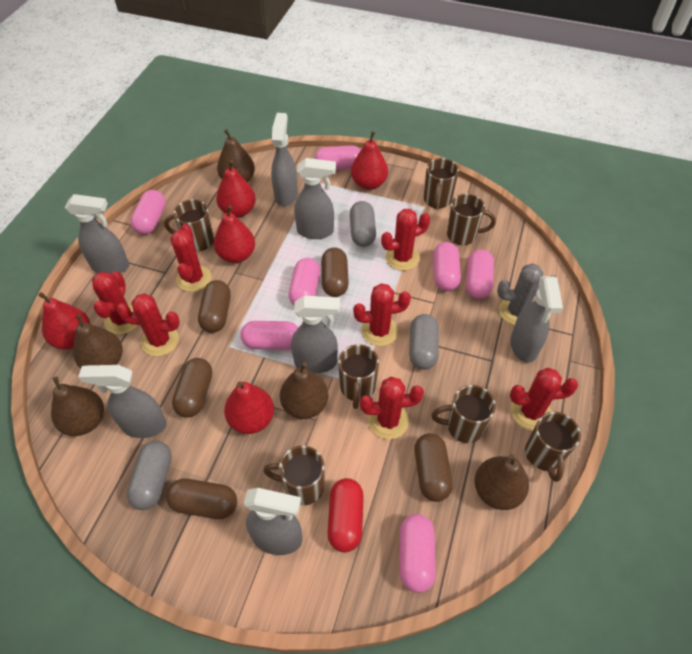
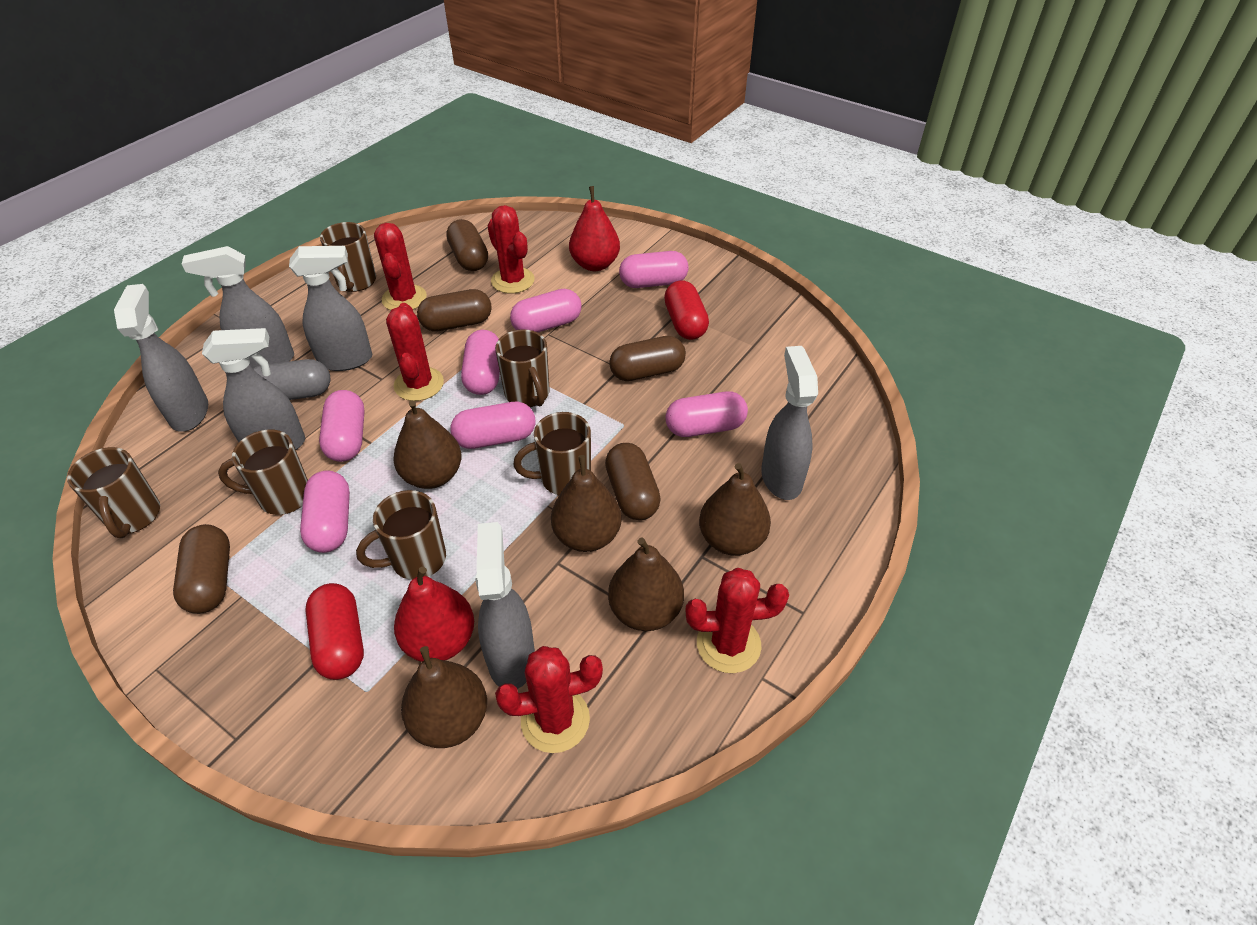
brown mug: [164,199,214,251] [264,445,325,505] [338,344,379,409] [424,158,459,209] [432,385,496,443] [447,194,496,245] [525,412,581,482] = 7 -> [67,447,160,538] [218,430,308,515] [320,222,376,292] [356,490,446,580] [495,329,550,407] [513,412,591,495] = 6
grey cactus: [497,263,556,326] = 1 -> none = 0
grey capsule: [127,441,172,510] [350,201,376,247] [409,314,439,370] = 3 -> [253,359,331,400] = 1
grey spray bottle: [65,194,129,274] [78,365,167,438] [244,488,302,555] [271,113,298,206] [291,296,340,374] [294,158,336,239] [510,276,563,363] = 7 -> [114,284,208,432] [182,246,294,368] [202,328,305,450] [289,246,372,371] [475,522,535,689] [761,346,818,500] = 6
red cactus: [92,271,138,334] [117,293,180,356] [170,224,211,292] [353,283,411,346] [360,377,424,439] [381,209,431,271] [510,368,578,430] = 7 -> [374,223,427,310] [386,303,444,401] [487,205,535,294] [495,646,603,753] [685,568,789,673] = 5
red capsule: [328,478,364,552] = 1 -> [305,583,364,680] [664,280,709,340] = 2
red pear: [38,292,90,349] [214,205,255,263] [216,160,256,217] [224,381,274,434] [351,131,388,190] = 5 -> [394,567,474,662] [569,186,620,271] = 2

